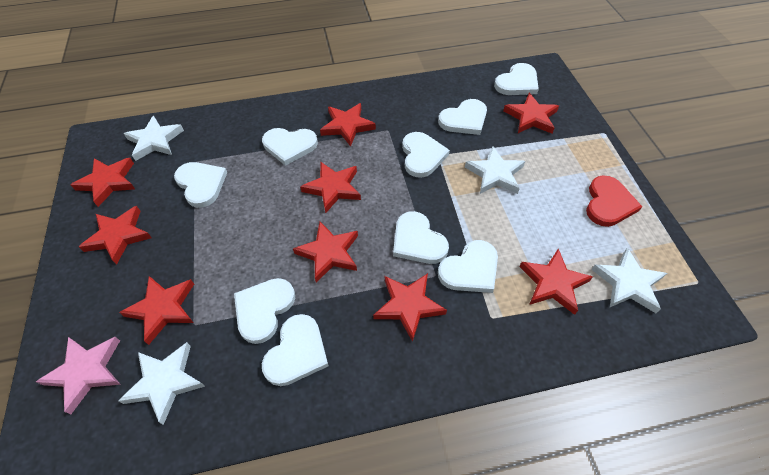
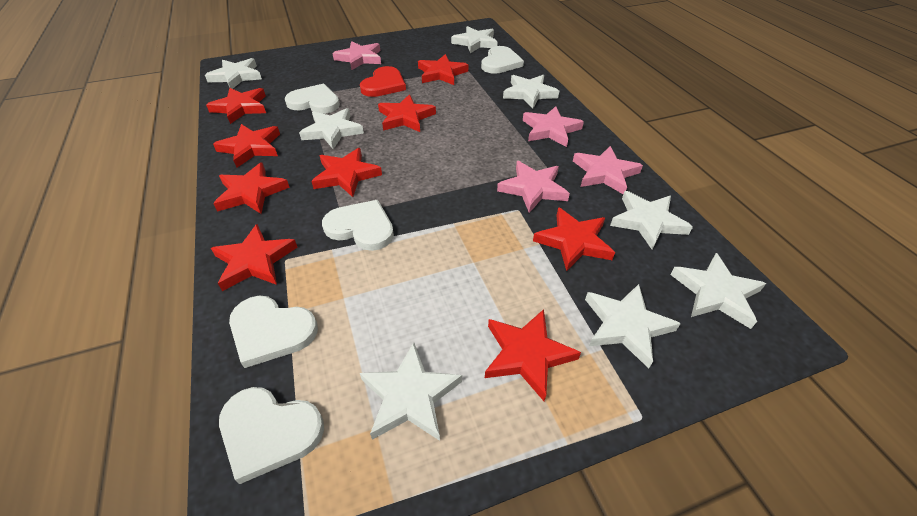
pink star: [36,337,121,414] = 1 -> [332,41,381,70] [497,161,570,213] [523,106,584,147] [573,146,643,194] = 4
white heart: [174,162,227,208] [234,278,295,344] [262,128,318,166] [262,314,328,386] [393,211,449,264] [402,132,450,178] [438,99,487,135] [438,240,498,293] [494,63,539,95] = 9 -> [219,387,324,484] [229,296,318,368] [285,84,340,114] [322,200,394,251] [481,46,524,74] = 5
white star: [118,342,205,425] [123,116,184,161] [465,146,525,194] [591,248,667,313] = 4 -> [205,58,262,89] [299,108,364,149] [360,343,462,441] [451,26,498,53] [503,75,559,109] [585,284,681,368] [610,191,693,249] [670,253,766,329] = 8

